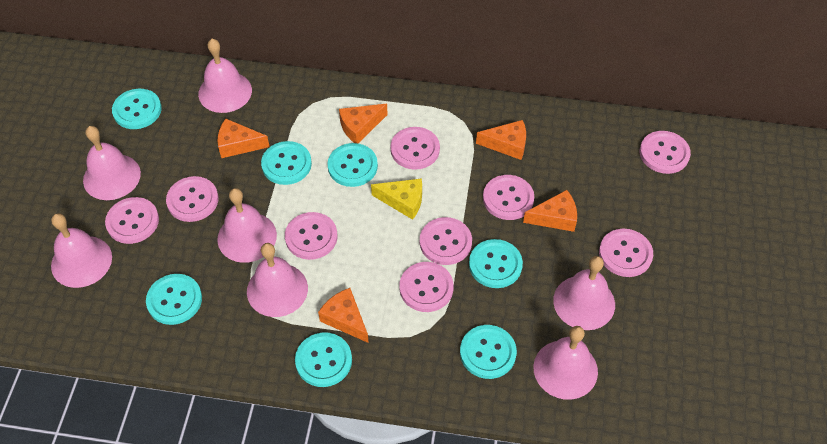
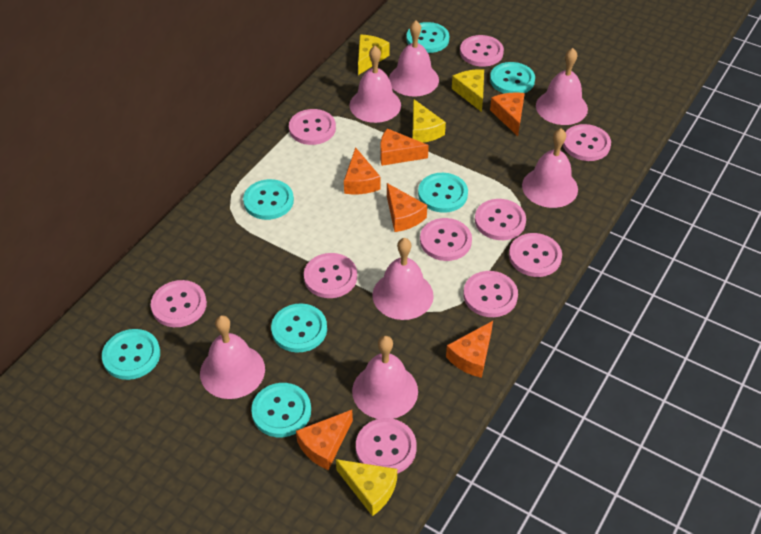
orange cheese: [218,119,270,158] [318,288,369,343] [339,104,387,143] [476,120,526,160] [523,190,577,232] = 5 -> [296,410,353,470] [344,147,381,194] [380,129,429,166] [387,183,427,232] [446,321,493,378] [490,92,525,136] = 6
pink button: [105,197,159,244] [166,176,218,222] [285,212,337,260] [391,127,440,170] [399,262,454,312] [420,217,472,265] [483,175,534,220] [599,229,653,277] [640,131,691,174] = 9 -> [151,280,207,327] [289,109,336,145] [304,253,357,298] [356,418,417,474] [420,218,472,261] [460,35,504,67] [463,271,518,317] [475,199,526,240] [509,233,562,277] [563,124,611,161] = 10
yellow cheese: [371,178,422,220] = 1 -> [336,459,397,516] [358,34,390,75] [412,99,446,143] [452,69,484,112] = 4

